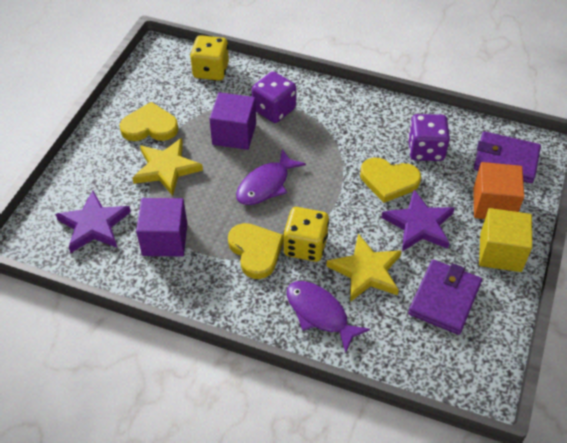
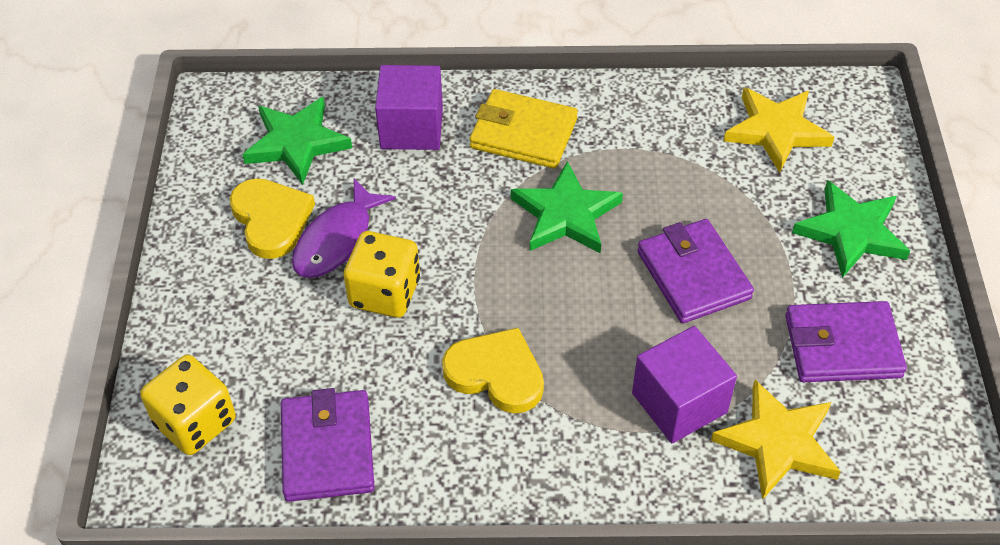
green star: none = 0 -> [242,97,352,185] [511,161,623,254] [792,180,910,278] = 3
orange cube: [473,162,524,219] = 1 -> none = 0
purple dice: [252,72,296,123] [408,114,450,161] = 2 -> none = 0
purple fish: [236,149,306,205] [287,281,370,353] = 2 -> [292,178,396,278] = 1
purple star: [55,190,131,253] [381,190,455,251] = 2 -> none = 0
purple wallet: [408,260,482,335] [474,131,541,183] = 2 -> [281,388,375,502] [637,219,754,323] [785,301,907,382] = 3
yellow cube: [479,208,532,272] = 1 -> none = 0
yellow heart: [120,102,178,141] [228,223,284,279] [360,158,421,203] = 3 -> [229,178,315,259] [442,328,544,413] = 2
yellow wallet: none = 0 -> [470,89,578,169] = 1

